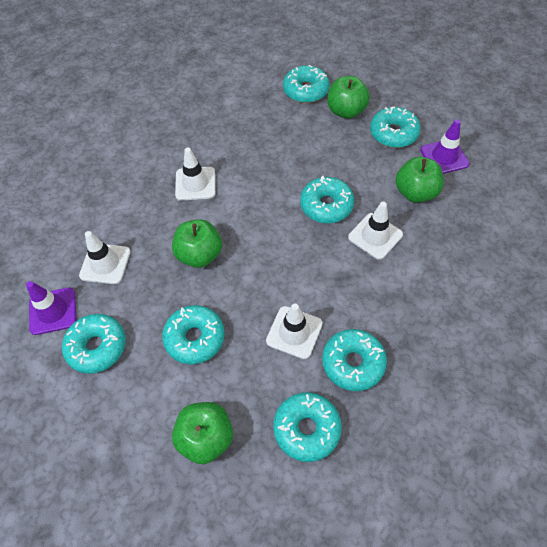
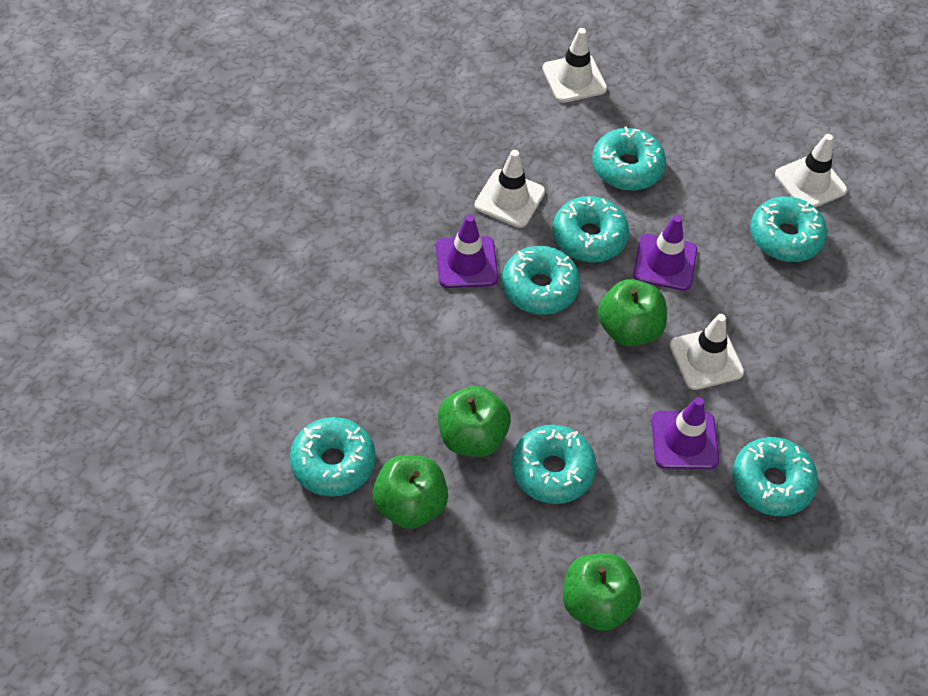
purple traffic cone: [26,281,76,335] [420,119,470,174] = 2 -> [436,215,498,288] [633,215,697,291] [652,397,719,469] = 3

